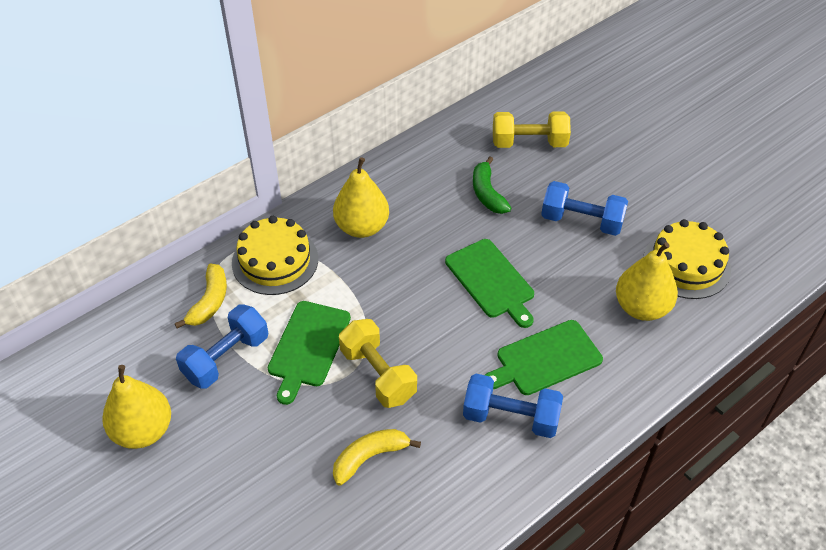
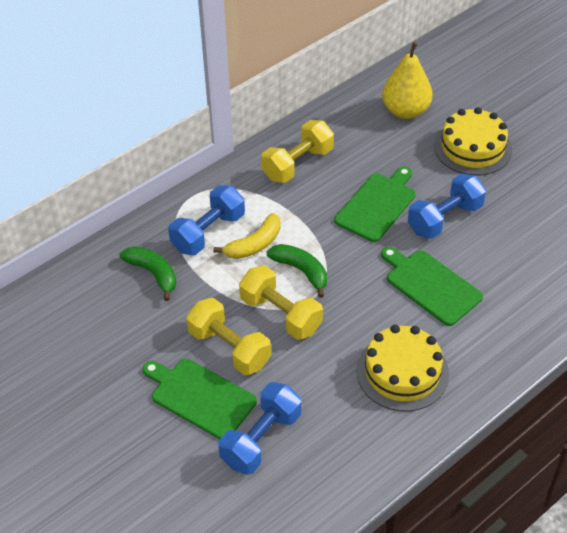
green banana: [473,157,511,214] = 1 -> [120,246,176,301] [266,244,327,298] = 2
yellow banana: [175,263,227,328] [333,429,421,486] = 2 -> [214,213,281,259] = 1
yellow dumbbell: [339,319,417,408] [493,111,571,148] = 2 -> [186,298,271,375] [239,265,323,340] [261,120,334,183] = 3
yellow pear: [102,365,171,449] [333,157,389,238] [616,242,678,321] = 3 -> [382,42,433,119] = 1

